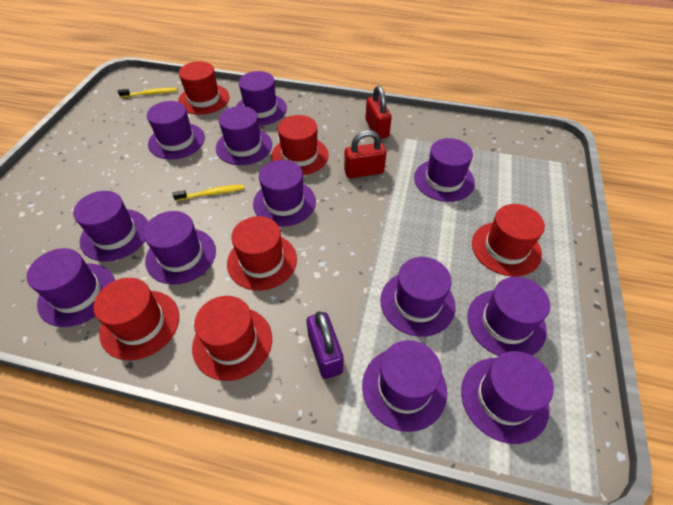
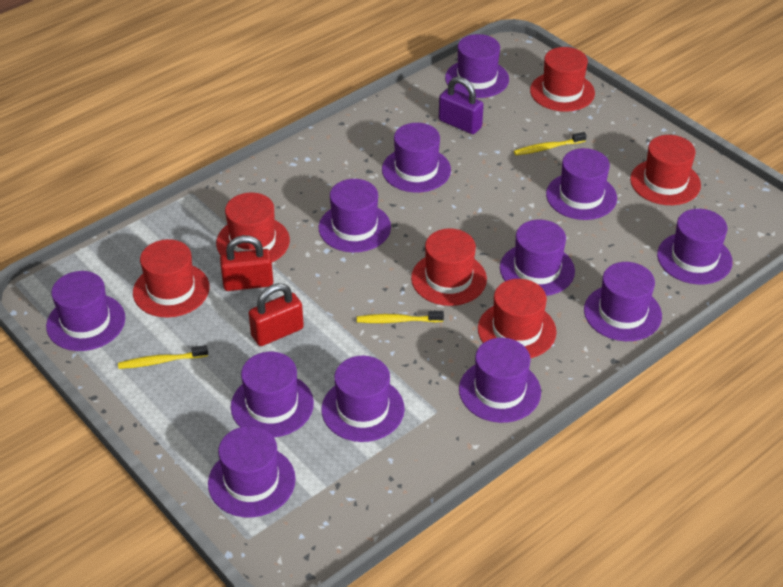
yellow toothbrush: [118,88,178,98] [173,185,244,201] = 2 -> [118,345,208,369] [357,311,444,323] [514,132,587,155] = 3

